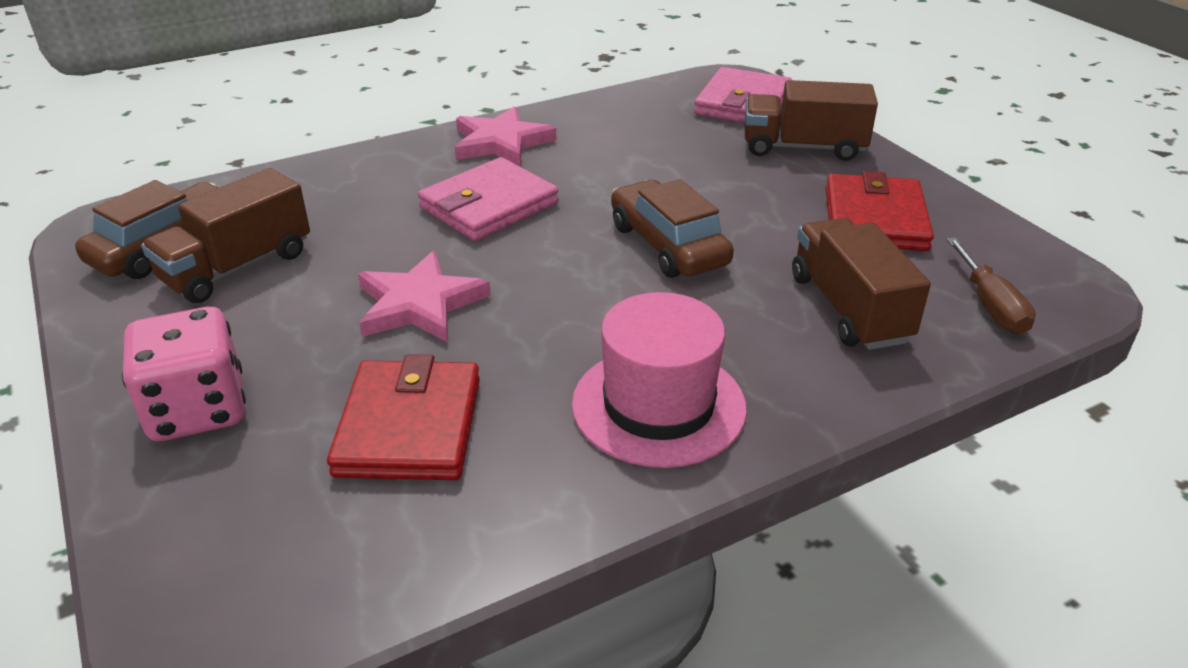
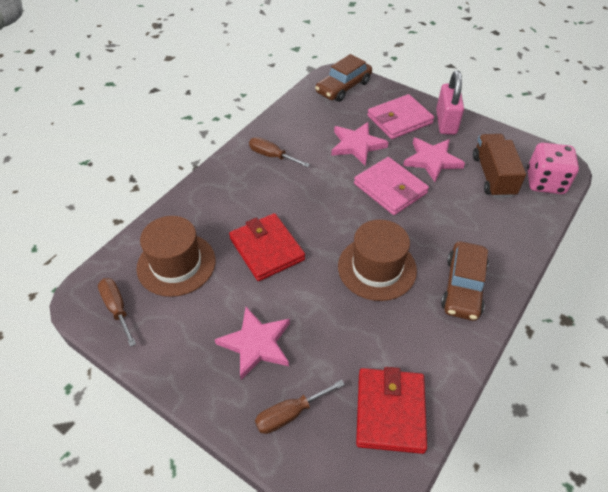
brown hat: none = 0 -> [136,216,216,297] [338,219,417,301] = 2
brown screwdriver: [946,238,1036,334] = 1 -> [98,278,136,347] [249,137,310,167] [255,380,345,434] = 3
brown truck: [141,168,310,303] [745,80,878,161] [792,218,931,350] = 3 -> [473,134,526,198] = 1
pink hat: [572,292,747,468] = 1 -> none = 0
pink padlock: none = 0 -> [436,71,464,135] = 1
pink star: [358,251,491,342] [455,106,556,166] = 2 -> [215,307,290,380] [331,122,389,165] [403,138,465,182] = 3

